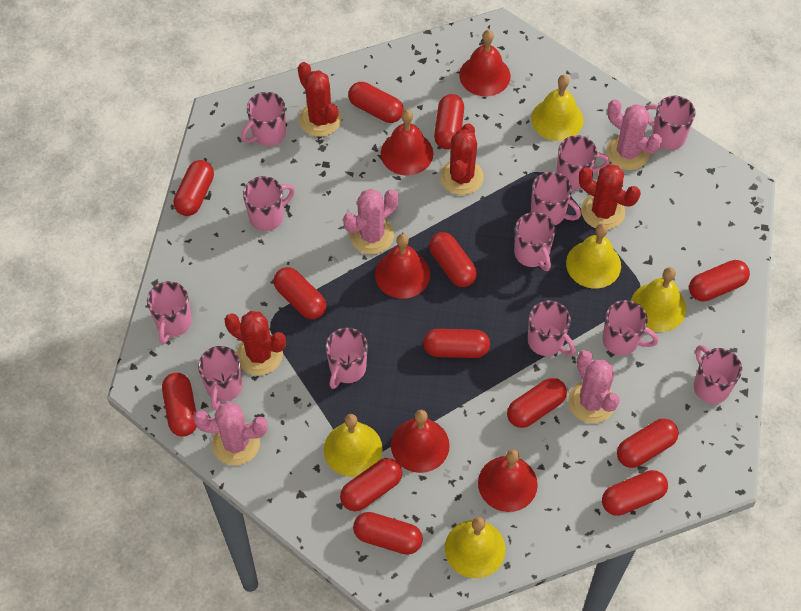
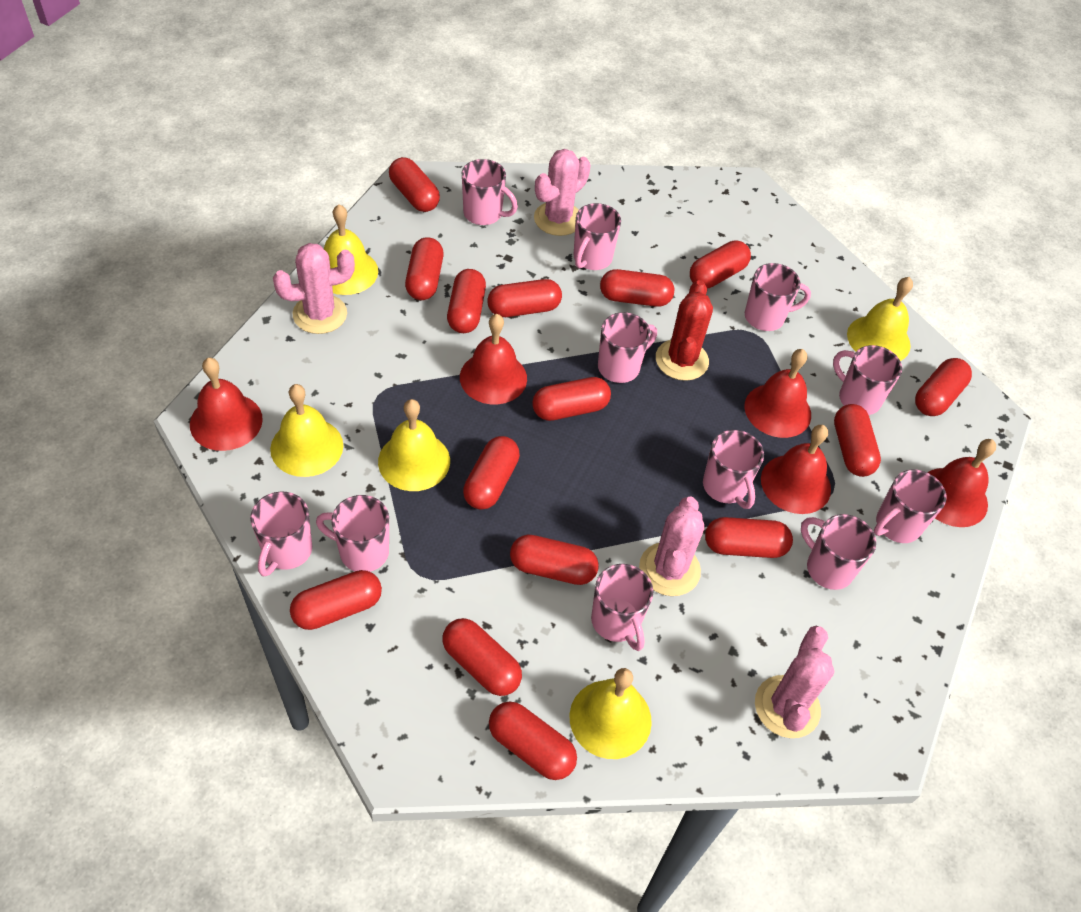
pink mug: [147,281,192,344] [198,346,243,410] [241,92,286,146] [243,176,295,231] [326,328,368,389] [514,212,556,271] [528,301,576,356] [531,172,581,225] [556,135,610,190] [602,300,658,356] [645,96,696,150] [694,345,742,404] = 12 -> [250,492,312,577] [316,495,389,572] [462,159,518,225] [574,203,621,270] [591,564,653,651] [598,312,657,383] [703,430,764,509] [745,263,811,331] [801,514,876,590] [833,345,902,415] [874,470,947,543] = 11
red cactus: [225,311,286,375] [298,62,342,137] [440,123,484,195] [579,164,641,230] = 4 -> [656,280,713,381] = 1
red capsule: [162,373,197,437] [173,160,214,216] [273,267,326,320] [340,458,402,511] [348,82,404,123] [353,512,423,555] [423,329,490,358] [429,232,477,287] [434,94,464,149] [507,378,567,428] [602,470,668,516] [617,419,679,468] [689,260,750,302] = 13 -> [290,570,382,630] [389,157,440,212] [405,237,444,300] [442,618,522,696] [447,269,486,333] [463,436,520,510] [487,279,562,317] [489,702,577,780] [510,535,599,585] [532,377,611,421] [600,269,674,307] [690,240,751,289] [705,517,793,558] [834,404,881,477] [915,358,972,416] = 15

